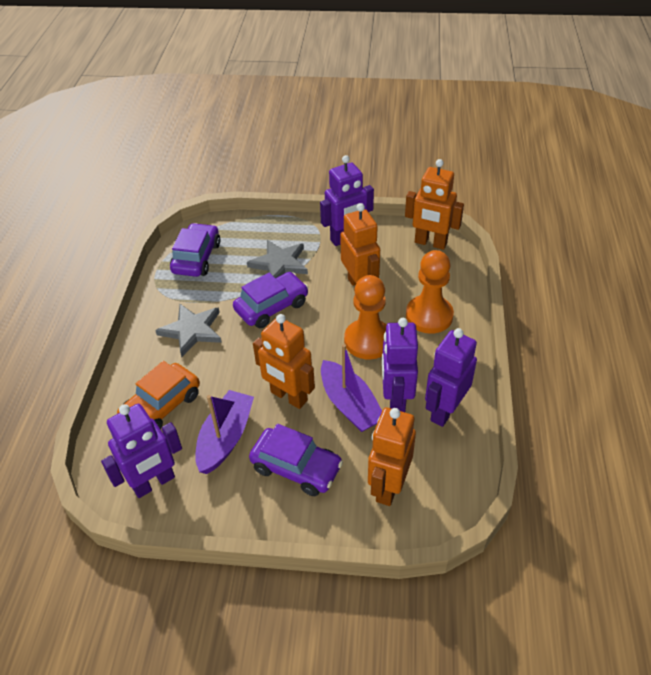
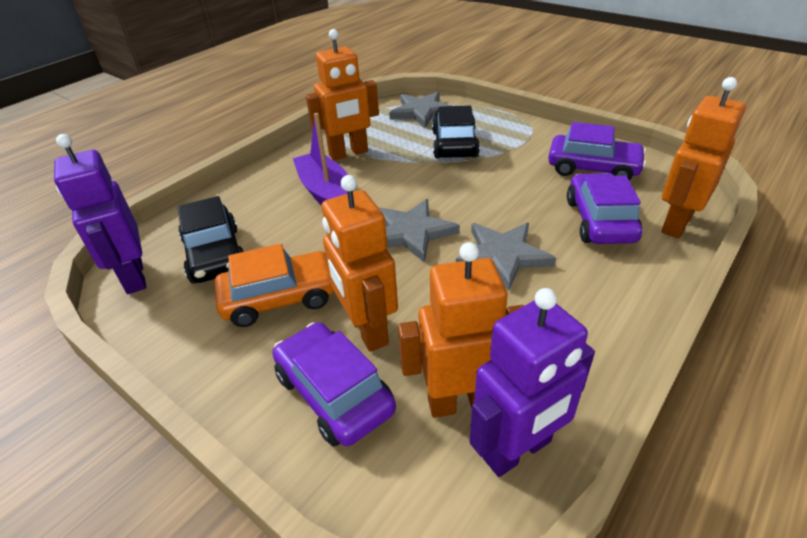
black car: none = 0 -> [177,196,244,284] [432,106,480,158] = 2
grey star: [155,304,222,357] [247,240,308,278] = 2 -> [379,199,460,263] [389,92,453,128] [456,223,556,291] = 3
orange pawn: [344,275,387,359] [406,250,454,334] = 2 -> none = 0
purple boat: [195,390,254,474] [321,344,382,432] = 2 -> [293,113,348,205] = 1
purple robot: [101,404,182,498] [320,155,374,246] [382,318,418,412] [425,328,477,427] = 4 -> [54,134,146,294] [469,288,595,477] = 2

